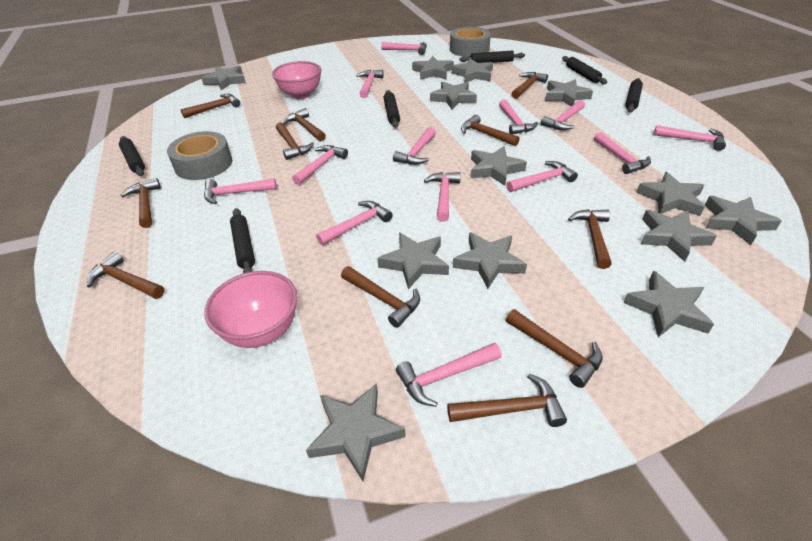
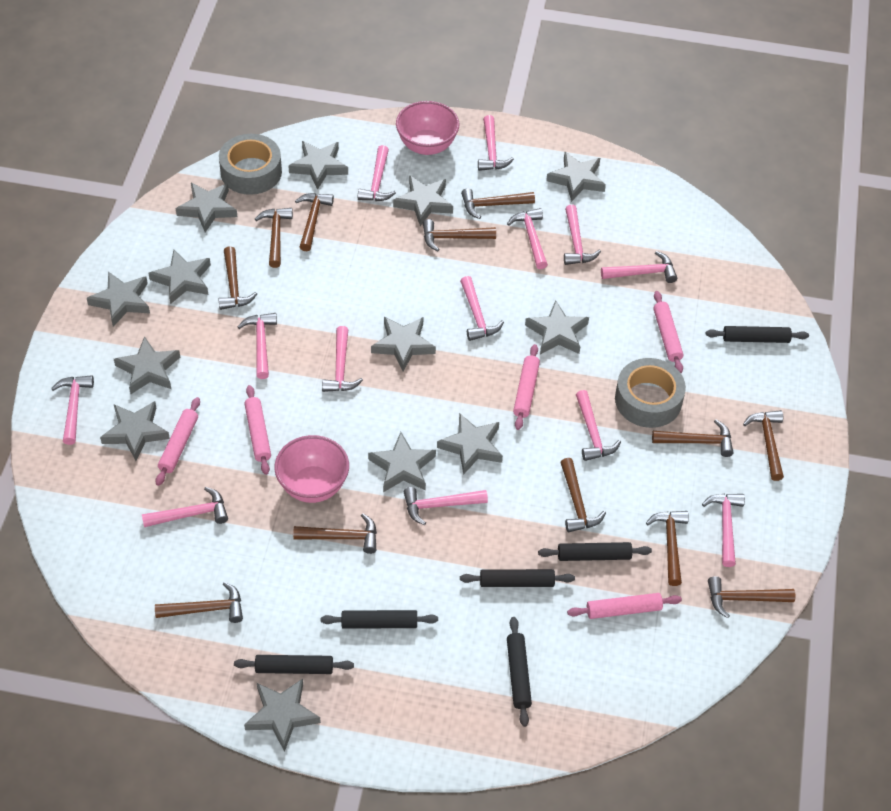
brown hammer: [87,252,164,299] [121,178,161,228] [181,94,240,118] [276,122,314,160] [283,108,326,141] [341,266,420,328] [447,374,567,427] [461,115,520,146] [506,309,603,388] [512,72,548,99] [568,209,612,269] = 11 -> [155,582,243,623] [218,246,257,310] [255,208,293,268] [293,513,377,554] [295,193,334,251] [423,219,496,251] [461,188,535,219] [560,458,606,532] [646,511,689,586] [652,420,733,457] [708,576,795,618] [743,410,784,481] = 12
pink rolling pin: none = 0 -> [156,397,200,486] [244,385,271,475] [513,344,540,430] [567,593,682,619] [653,291,684,373] = 5

